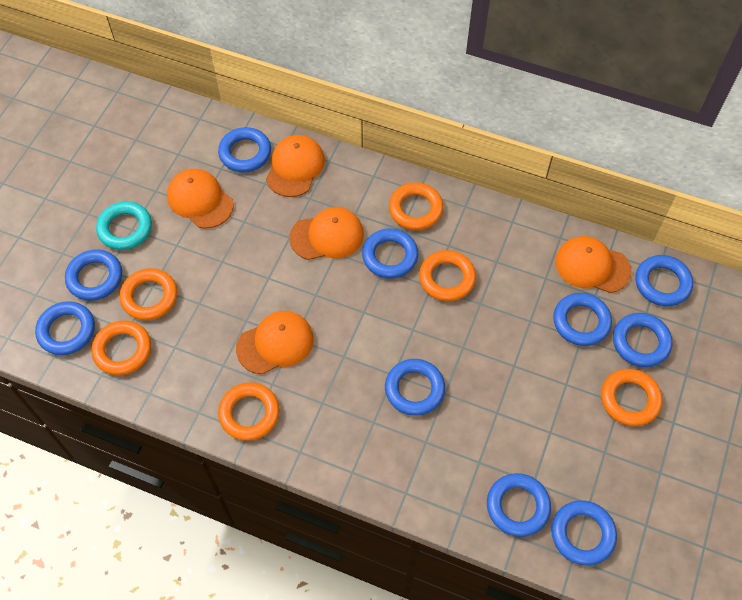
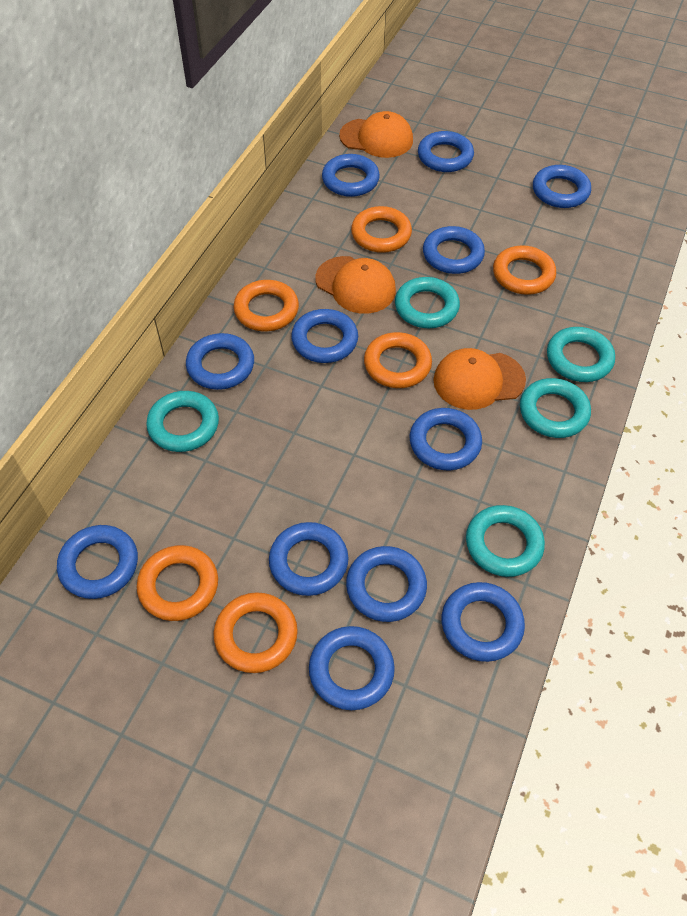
blue ring: [35,301,95,355] [65,249,122,301] [218,127,271,172] [362,228,418,279] [385,359,445,416] [487,473,551,537] [551,501,617,566] [553,293,612,346] [613,313,672,367] [635,255,693,306] = 10 -> [57,525,138,599] [186,333,254,390] [269,522,349,596] [291,309,358,363] [309,626,395,710] [322,154,380,197] [346,546,427,622] [410,408,482,470] [418,131,474,172] [423,226,485,274] [442,582,525,662] [533,165,591,208] = 12
orange cap: [167,169,234,229] [236,311,314,374] [266,135,325,197] [289,207,364,260] [555,236,632,293] = 5 -> [315,256,396,314] [339,111,413,158] [433,348,526,410] = 3
turquoise ring: [96,201,152,250] = 1 -> [146,391,219,452] [395,277,460,328] [466,505,545,577] [520,378,591,438] [547,327,615,382] = 5

